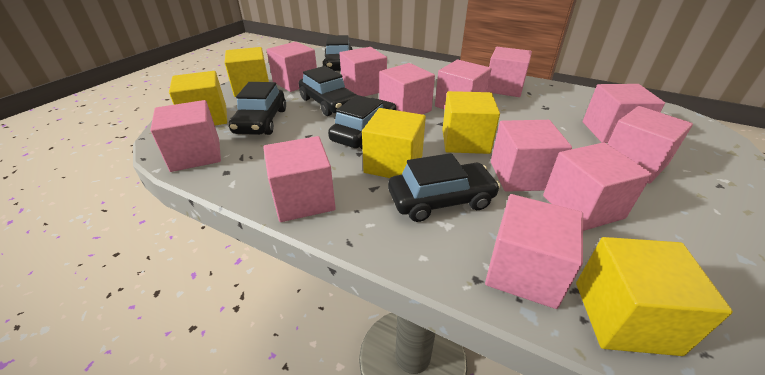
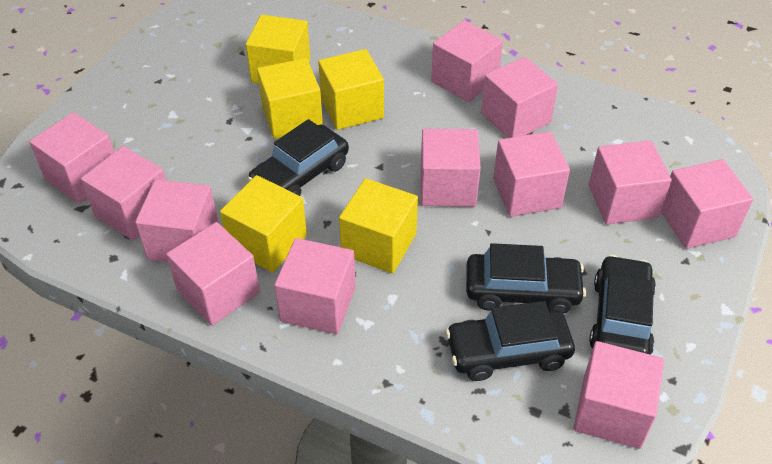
black car: [229,82,286,135] [299,66,356,116] [323,35,353,71] [328,95,397,149] [388,153,500,222] = 5 -> [248,119,349,196] [446,301,575,381] [466,243,586,314] [589,255,656,355] = 4

